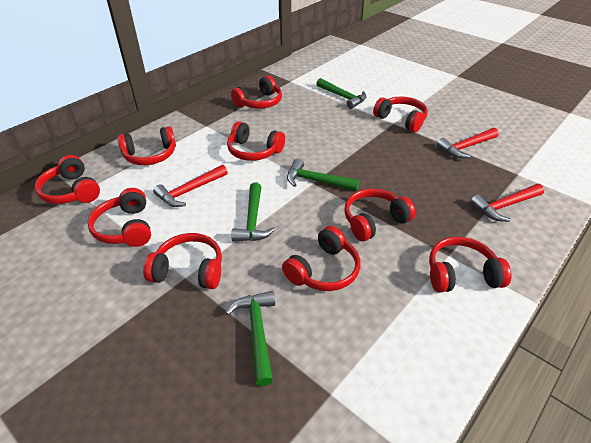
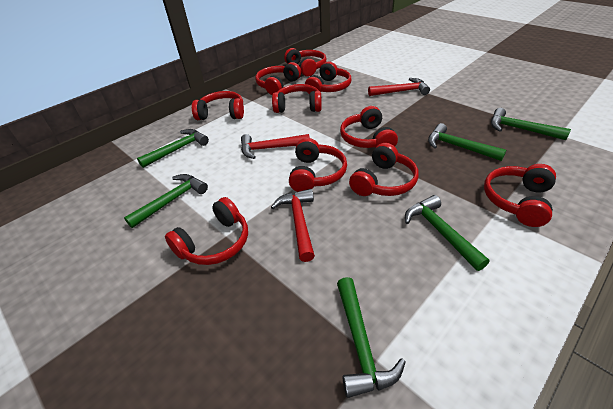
green hammer: [226,291,275,386] [231,183,276,242] [287,159,359,191] [316,78,367,109] = 4 -> [124,174,208,228] [137,129,209,168] [337,277,406,398] [405,195,489,271] [428,123,506,161] [491,108,571,140] = 6

